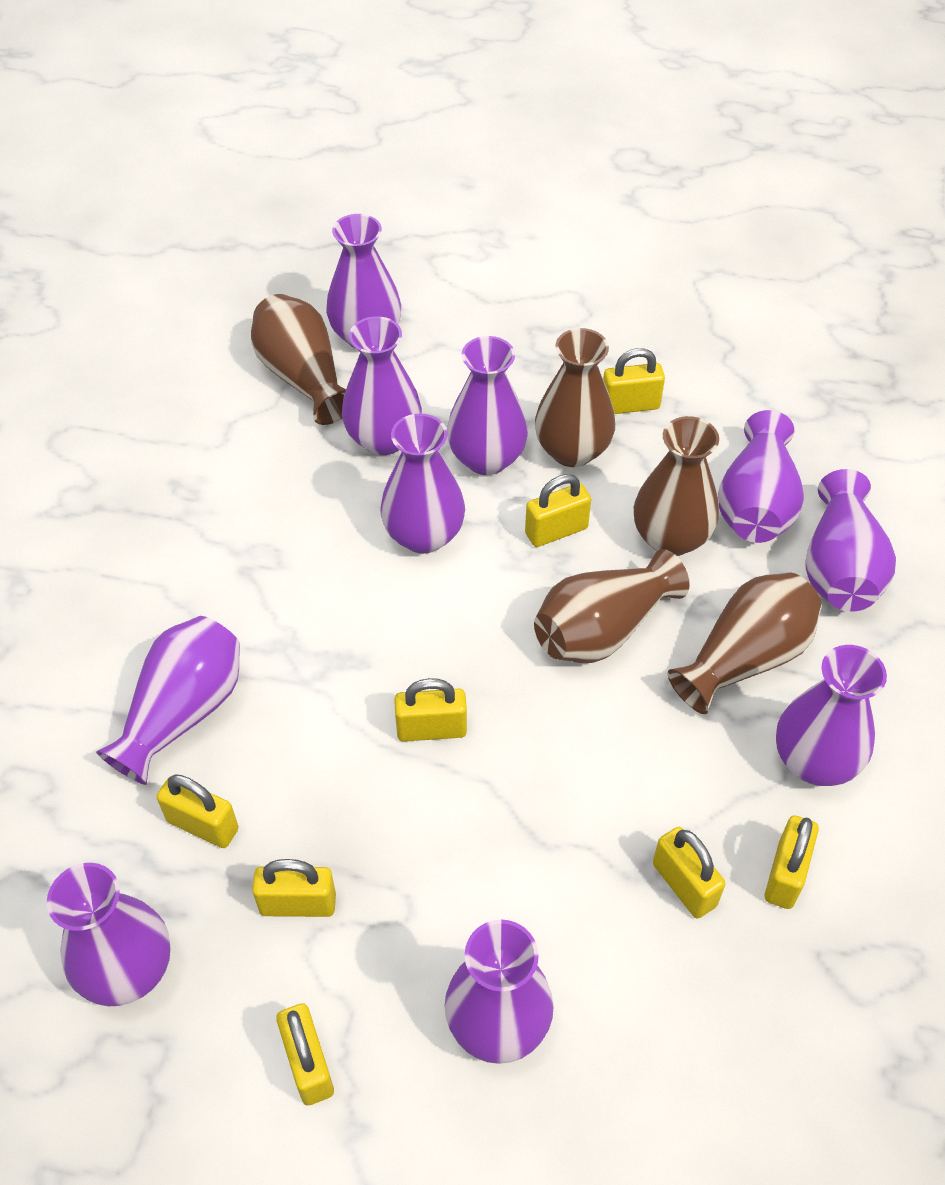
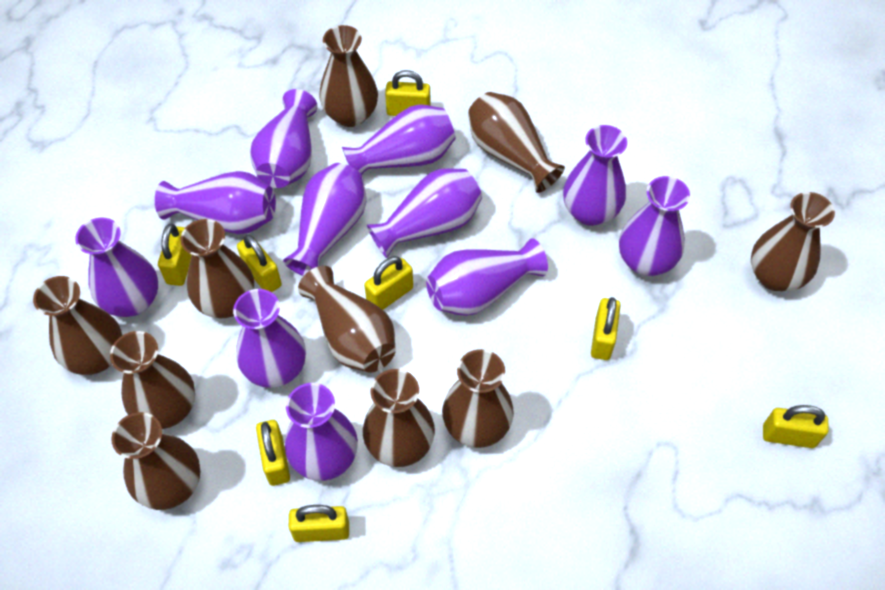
brown vase: [251,294,346,425] [534,549,690,663] [535,328,615,467] [634,416,719,556] [668,573,822,714] = 5 -> [33,276,122,375] [110,331,195,429] [111,412,200,510] [180,219,254,319] [298,266,396,373] [319,25,378,127] [363,369,435,467] [442,349,514,448] [468,92,565,193] [751,192,835,292] = 10
purple vase: [47,863,171,1006] [96,616,240,785] [326,214,401,349] [342,316,422,455] [380,414,465,554] [445,919,554,1064] [447,336,528,475] [718,410,804,543] [776,645,887,786] [805,469,896,612] = 10 -> [75,218,158,317] [155,171,276,234] [233,289,306,388] [250,89,318,188] [283,163,366,276] [285,383,358,481] [342,104,456,175] [367,168,482,258] [426,238,548,316] [563,125,627,226] [619,176,690,276] = 11

